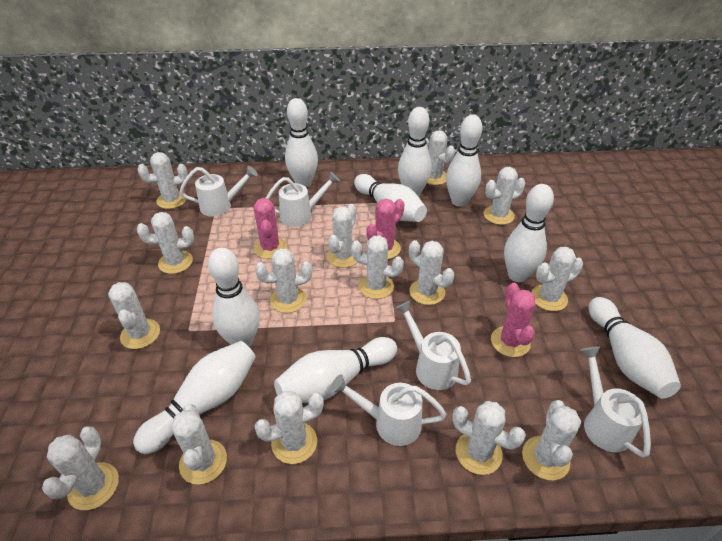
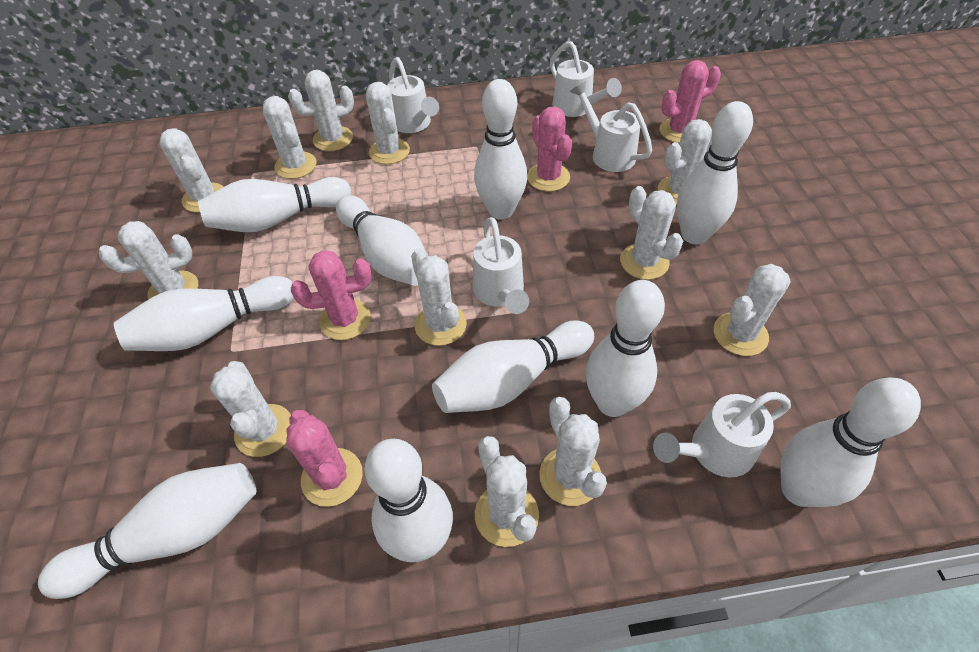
pink cactus: [254,198,287,259] [366,199,404,259] [491,283,535,357] = 3 -> [286,410,363,507] [291,250,372,340] [527,107,572,192] [659,60,721,143] = 4
white bowling pin: [133,341,256,454] [208,248,260,347] [274,337,397,403] [285,98,318,187] [354,174,427,222] [398,107,432,196] [446,115,483,207] [504,184,554,282] [588,297,681,398] = 9 -> [38,463,256,599] [114,276,294,351] [198,177,351,232] [336,195,426,286] [365,439,453,562] [432,320,594,413] [474,79,527,220] [586,280,665,417] [677,101,753,244] [780,377,921,507] = 10
white cactus: [42,426,119,510] [108,282,160,349] [137,212,194,274] [138,152,188,209] [171,404,227,485] [254,391,324,464] [255,248,312,313] [327,204,357,268] [351,235,404,299] [409,240,454,305] [425,130,455,185] [452,401,526,475] [484,167,525,225] [522,400,581,480] [531,247,583,311] = 15 -> [99,221,198,299] [160,128,223,212] [210,361,291,457] [263,96,316,179] [288,70,354,151] [366,82,410,164] [411,248,467,346] [475,436,539,547] [539,397,607,506] [620,186,683,280] [658,119,712,205] [714,264,791,356] = 12

